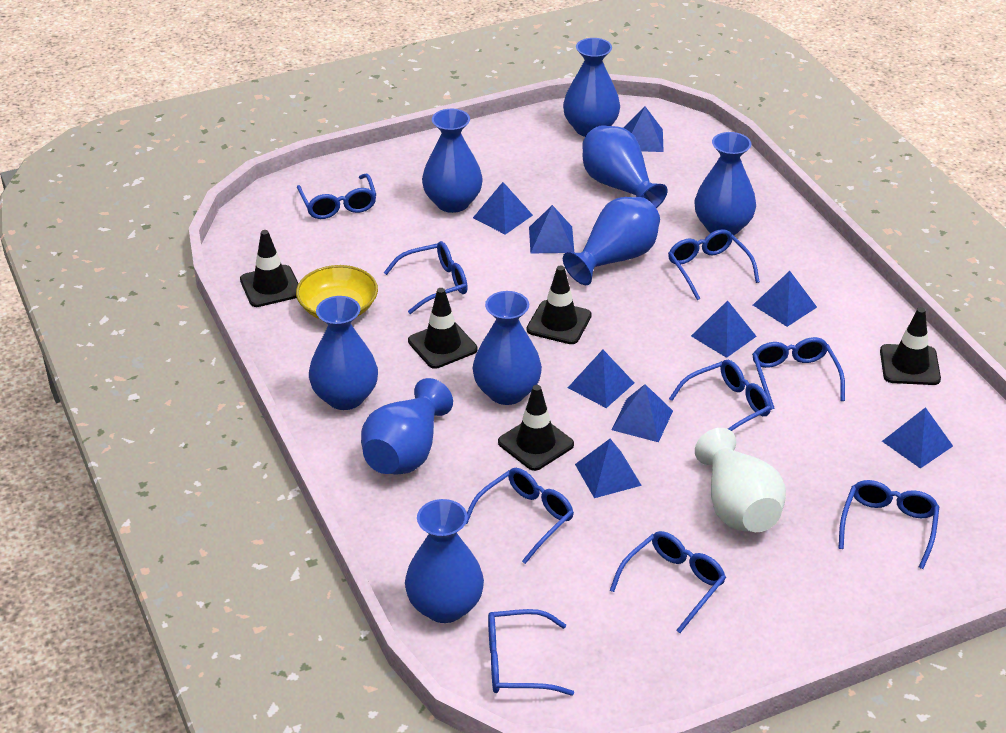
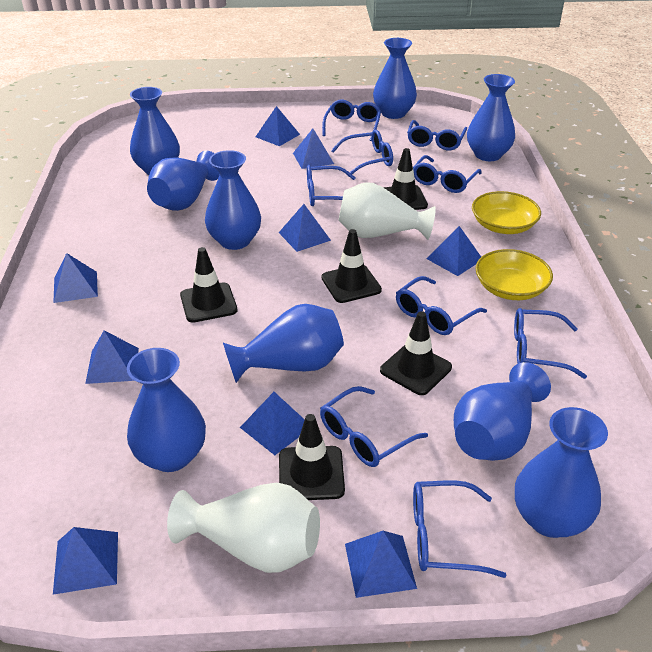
white vase: [695,428,786,532] = 1 -> [167,483,320,573] [338,182,436,240] = 2
yellow bowl: [296,265,378,319] = 1 -> [472,191,541,234] [475,249,553,300] = 2

